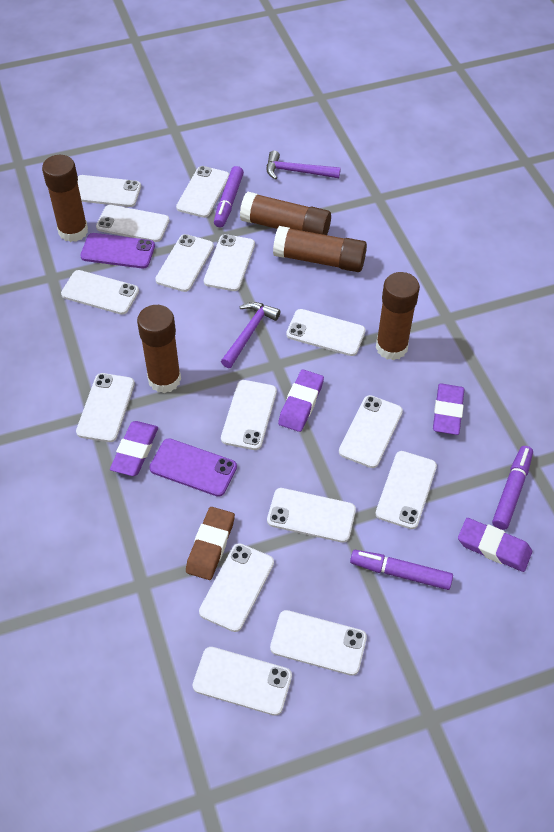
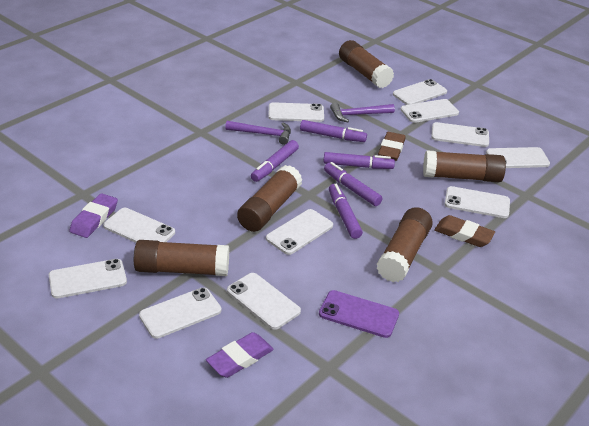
brown eraser: [186,507,235,580] = 1 -> [378,132,406,161] [434,215,495,247] = 2
purple eraser: [110,421,158,476] [278,369,324,432] [433,383,464,435] [458,518,532,572] = 4 -> [69,193,118,238] [206,332,274,378] = 2
purple marker: [214,166,244,227] [350,550,453,590] [492,446,533,530] = 3 -> [251,140,299,182] [300,120,367,142] [323,152,395,169] [324,162,382,206] [329,184,363,239] = 5
purple phone: [80,233,155,269] [149,438,237,497] = 2 -> [319,290,399,338] = 1
white phone: [61,270,139,315] [76,373,135,442] [77,175,141,207] [96,205,170,242] [155,234,214,292] [176,166,229,218] [192,647,292,716] [199,543,274,632] [204,234,255,291] [221,380,277,450] [267,488,356,543] [270,610,367,676] [286,309,366,356] [339,395,403,468] [376,451,437,529] = 15 -> [49,259,127,299] [103,208,175,243] [139,287,221,339] [227,273,301,330] [266,209,333,255] [268,102,324,122] [393,79,447,105] [400,99,459,123] [431,122,489,147] [444,186,510,218] [486,147,550,168] = 11

